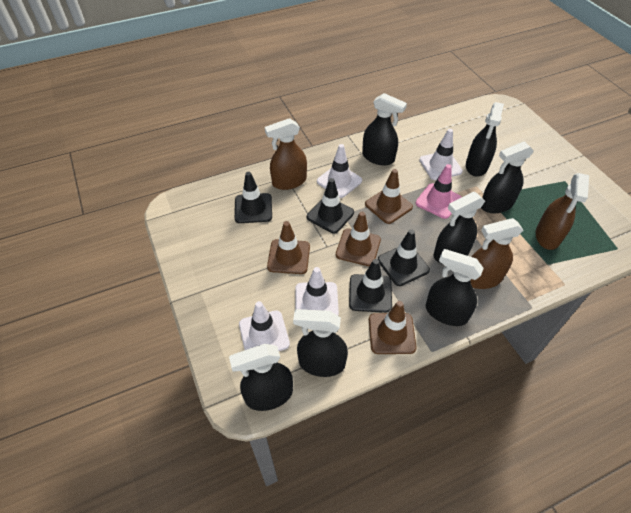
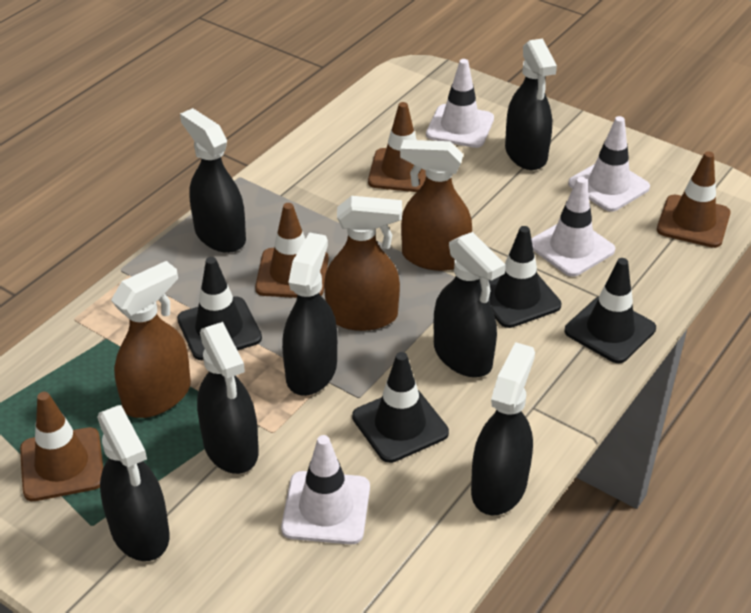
pink traffic cone: [416,164,461,219] = 1 -> none = 0

